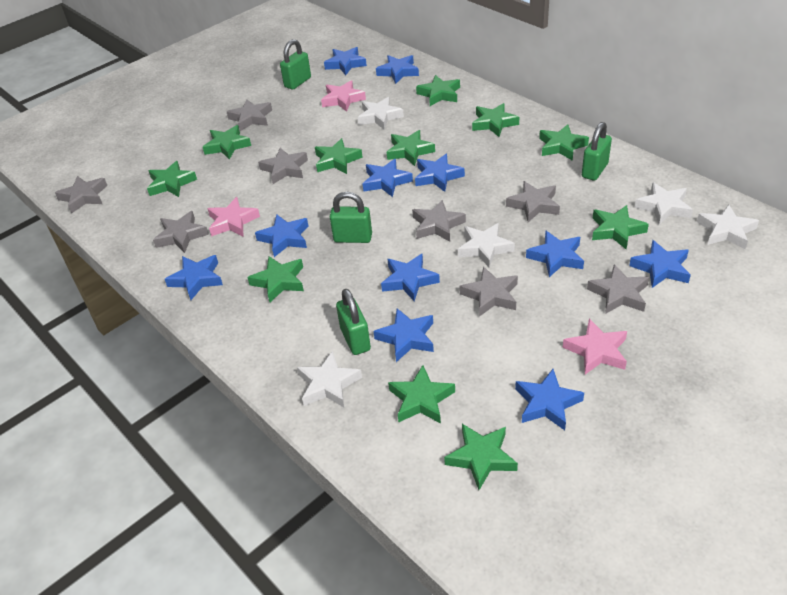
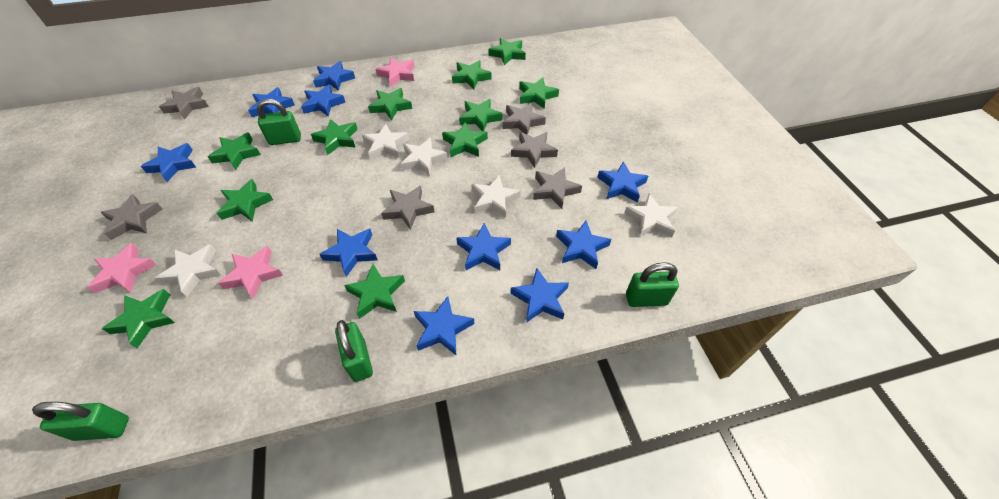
blue star: [165,255,223,300] [255,214,308,257] [324,47,367,75] [363,159,413,197] [373,308,434,362] [376,55,419,84] [381,254,440,301] [415,154,465,192] [515,369,584,430] [526,231,584,277] [629,240,691,288] = 11 -> [141,143,196,182] [248,87,295,117] [301,84,346,117] [313,61,355,91] [319,229,377,277] [414,296,475,355] [456,223,511,270] [511,268,569,323] [556,221,611,269] [597,161,648,203] = 10
grey star: [55,176,108,214] [153,211,209,253] [227,99,272,131] [258,148,308,184] [412,200,466,242] [460,267,518,317] [506,181,560,222] [587,264,649,314] = 8 -> [101,194,163,240] [159,87,209,120] [381,186,435,230] [502,103,546,135] [511,132,558,168] [533,167,582,209] = 6

